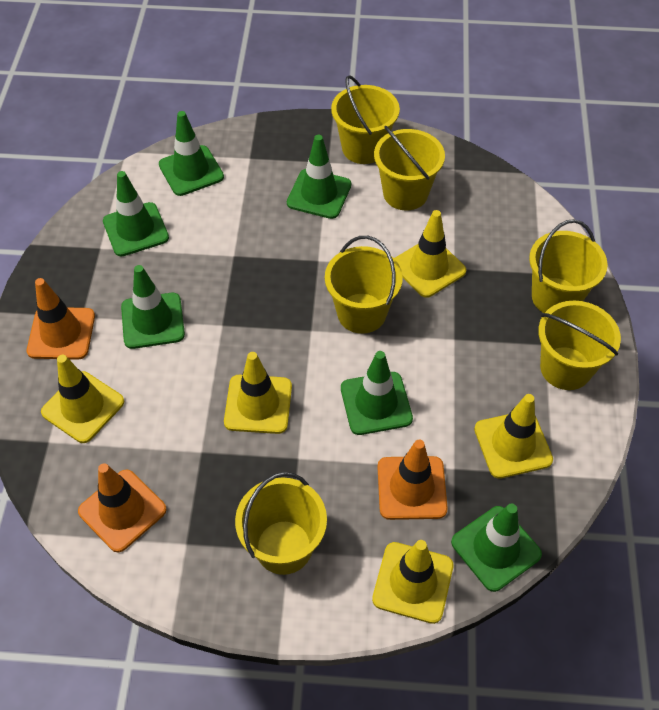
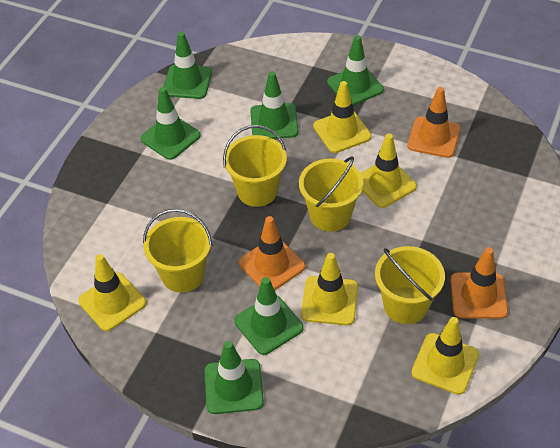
yellow bucket: [235,472,327,575] [325,236,403,334] [331,75,400,164] [374,126,445,210] [529,219,608,313] [538,300,621,390] = 6 -> [143,209,212,293] [223,125,287,207] [299,156,363,232] [375,246,445,324] = 4

